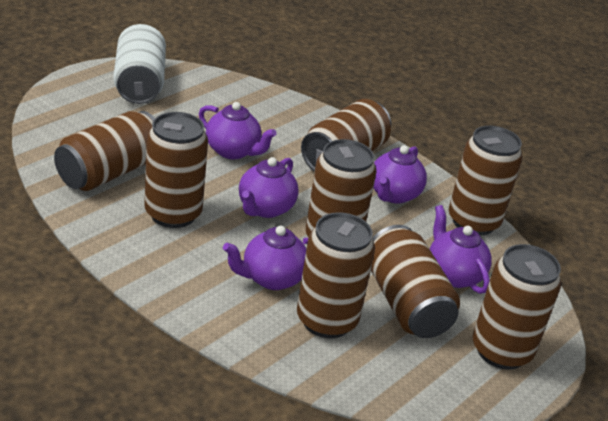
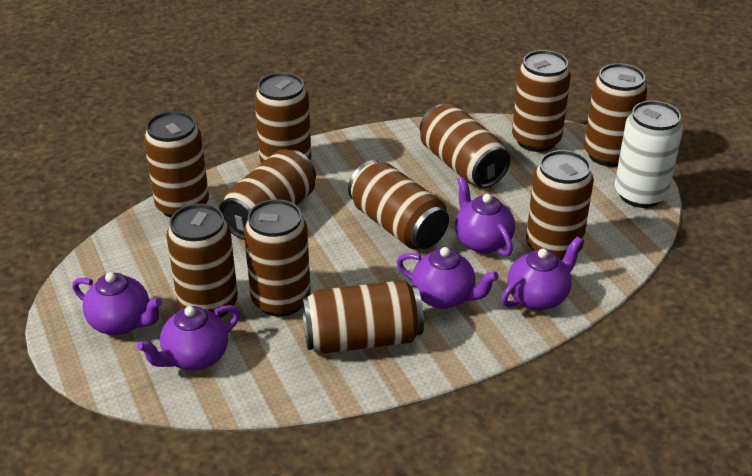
brown can: [54,111,155,191] [144,112,208,228] [297,212,375,338] [301,99,391,172] [306,139,376,237] [371,225,460,338] [449,126,522,236] [473,244,561,370] = 8 -> [144,111,209,218] [166,204,238,318] [219,149,316,240] [244,199,311,317] [254,72,311,163] [302,280,424,353] [348,160,449,249] [420,103,510,188] [512,50,571,152] [526,150,594,261] [584,63,647,167] = 11

